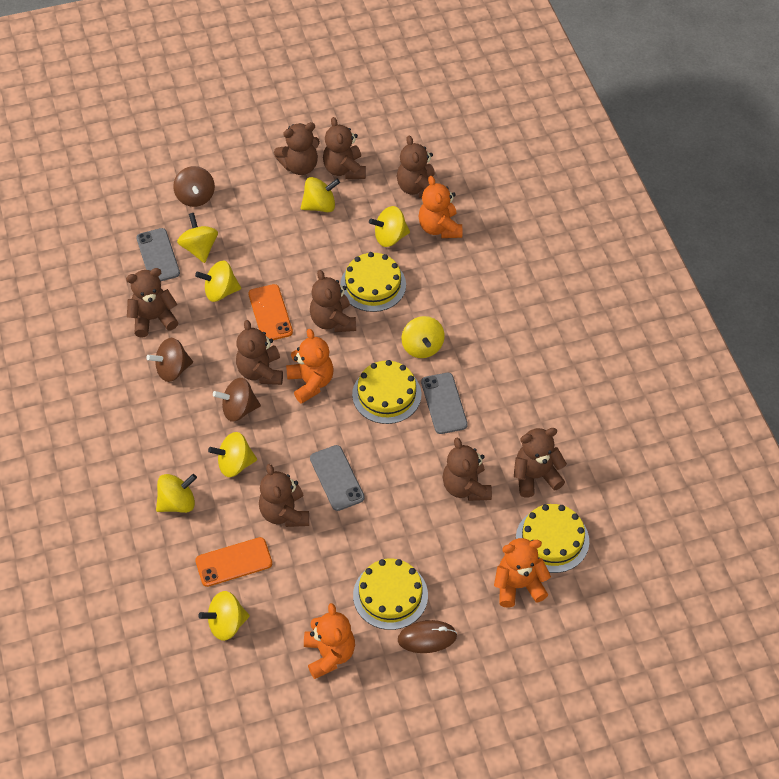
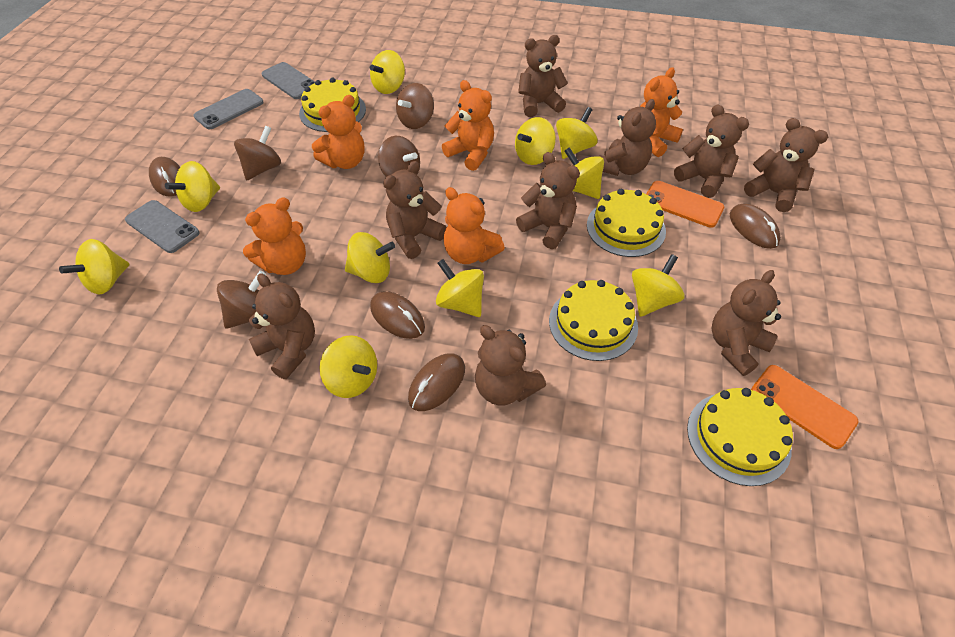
brown mouse: [398,620,457,653] = 1 -> [149,157,180,197] [370,291,425,339] [408,353,465,411] [730,204,781,249] = 4
brown spinning top: [146,338,193,382] [173,166,215,207] [213,378,261,422] = 3 -> [217,271,266,329] [234,126,281,181] [378,136,420,177] [396,83,434,129] = 4
orange teddy bear: [286,329,334,404] [304,603,355,679] [418,176,462,238] [494,538,551,608] = 4 -> [243,198,306,275] [312,95,365,169] [442,80,494,171] [443,187,505,264] [640,67,683,157] = 5
yellow spinning top: [156,474,197,513] [177,213,218,263] [195,261,241,302] [198,591,250,641] [208,432,257,477] [301,177,340,212] [369,206,410,247] [402,316,445,358] = 8 -> [59,239,129,294] [165,161,220,212] [320,335,377,398] [345,232,395,283] [370,50,405,94] [436,259,484,317] [515,117,556,165] [556,107,598,159] [565,147,604,199] [632,254,685,317] = 10

